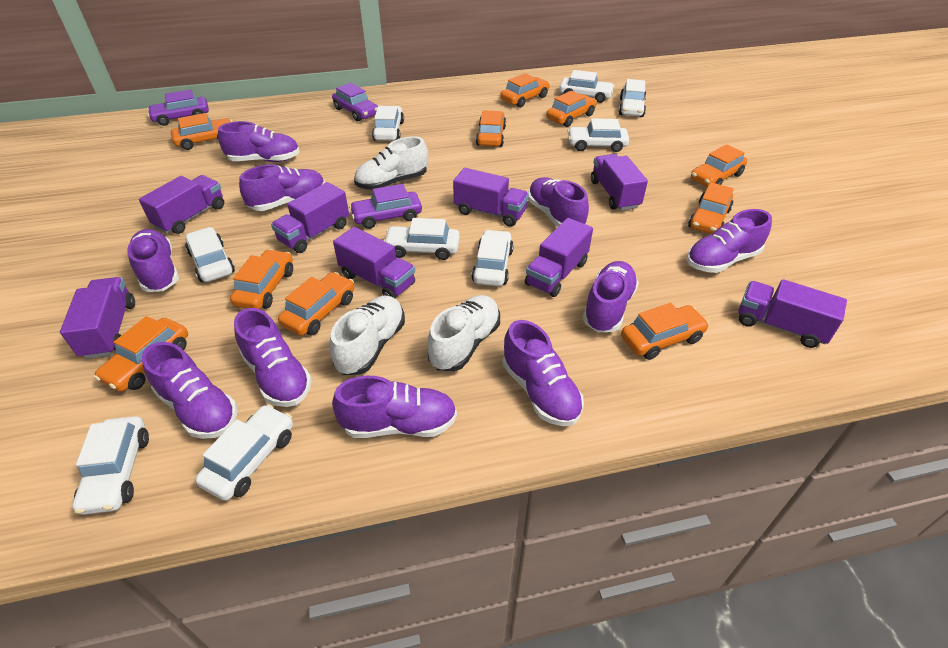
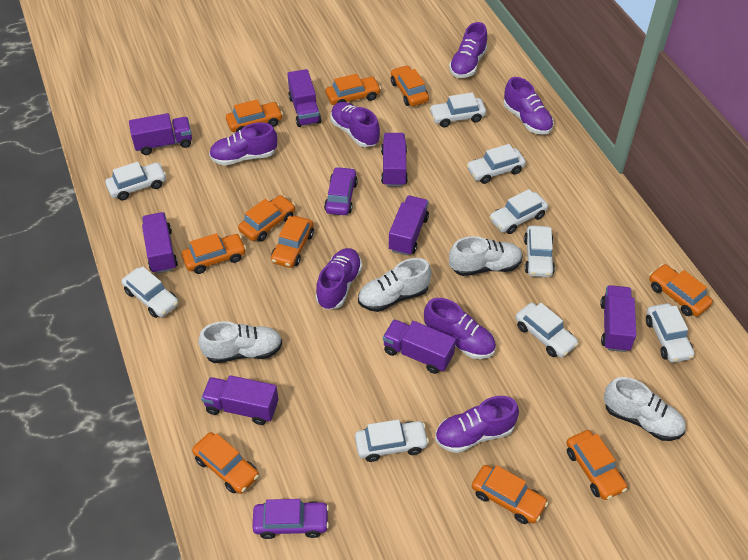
purple car: [147,90,209,126] [332,83,378,122] [349,184,422,229] = 3 -> [252,499,329,539] [324,167,358,215] = 2
purple shoe: [127,229,179,292] [142,342,237,439] [218,121,300,162] [234,308,312,407] [239,164,325,211] [332,376,457,438] [502,320,584,426] [528,177,589,227] [583,261,639,332] [687,209,772,273] = 10 -> [209,122,277,166] [316,248,362,309] [331,102,380,147] [424,298,496,359] [435,396,519,453] [449,22,488,78] [504,77,554,135] = 7
white shoe: [330,296,405,375] [354,136,428,190] [427,295,500,371] = 3 -> [198,321,282,363] [358,258,432,312] [449,236,523,276] [604,377,686,441] = 4

